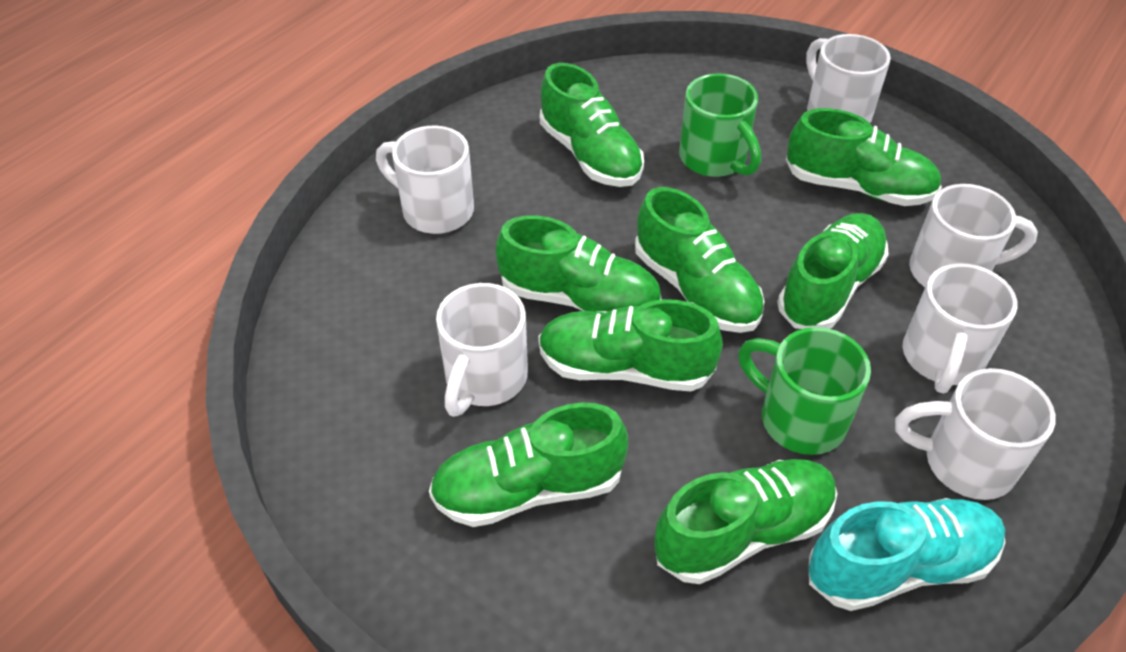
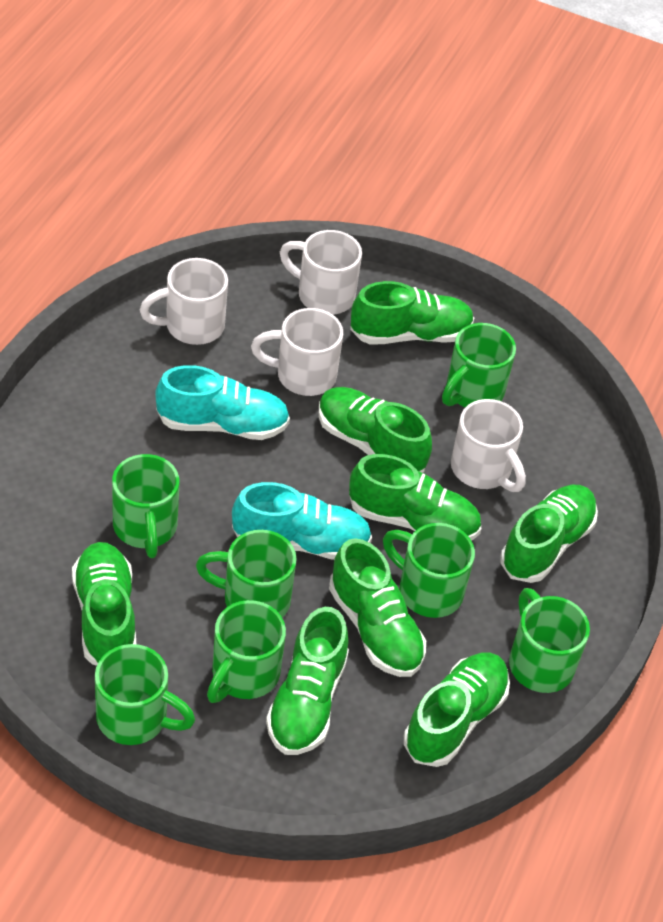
green mug: [679,74,761,177] [738,327,871,455] = 2 -> [95,644,195,745] [112,454,179,558] [196,530,297,617] [207,600,286,703] [383,523,475,618] [442,323,516,407] [509,588,590,693] = 7
turquoise shoe: [808,498,1006,611] = 1 -> [155,365,290,440] [232,482,372,560] = 2
white mug: [376,126,474,234] [436,283,528,417] [806,34,891,123] [895,368,1056,500] [902,263,1018,394] [909,184,1038,287] = 6 -> [140,258,228,345] [251,308,343,396] [280,230,362,315] [451,399,526,492] = 4

